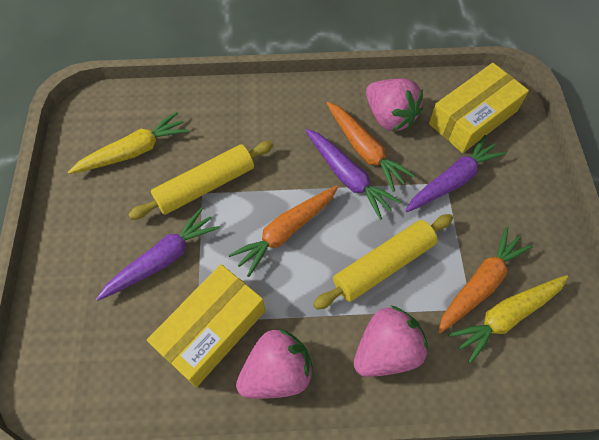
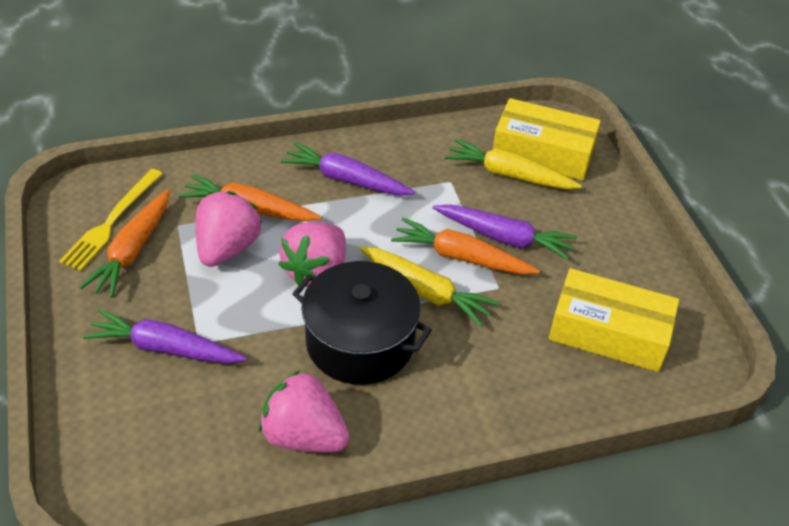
black pot: none = 0 -> [292,261,432,385] = 1
yellow fork: none = 0 -> [59,169,163,271] = 1
yellow rolling pin: [128,141,274,220] [313,214,453,310] = 2 -> none = 0

